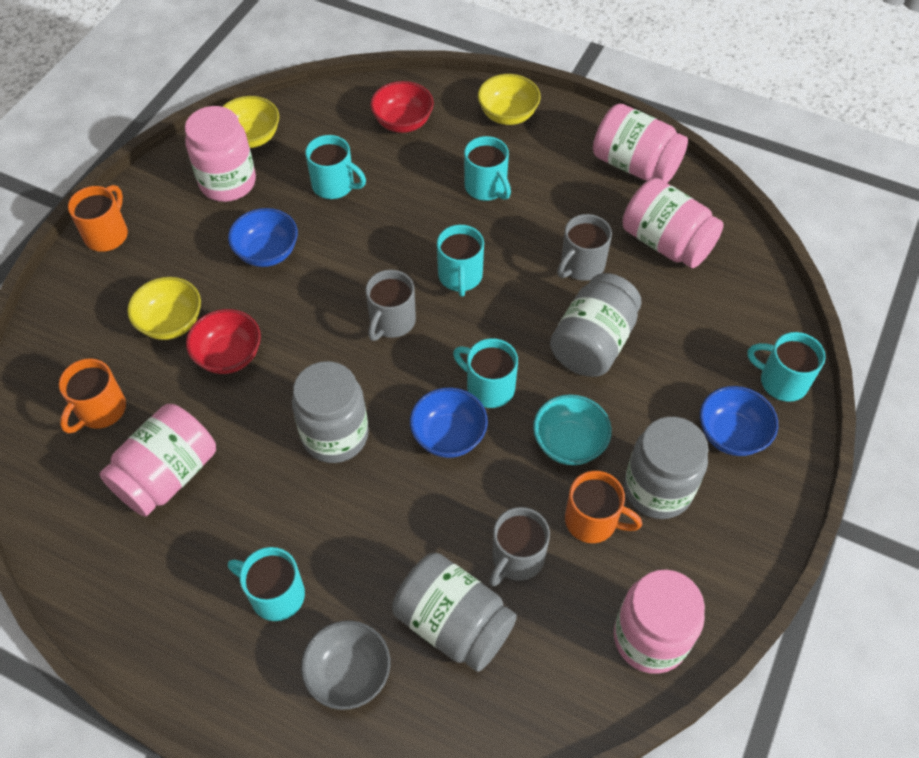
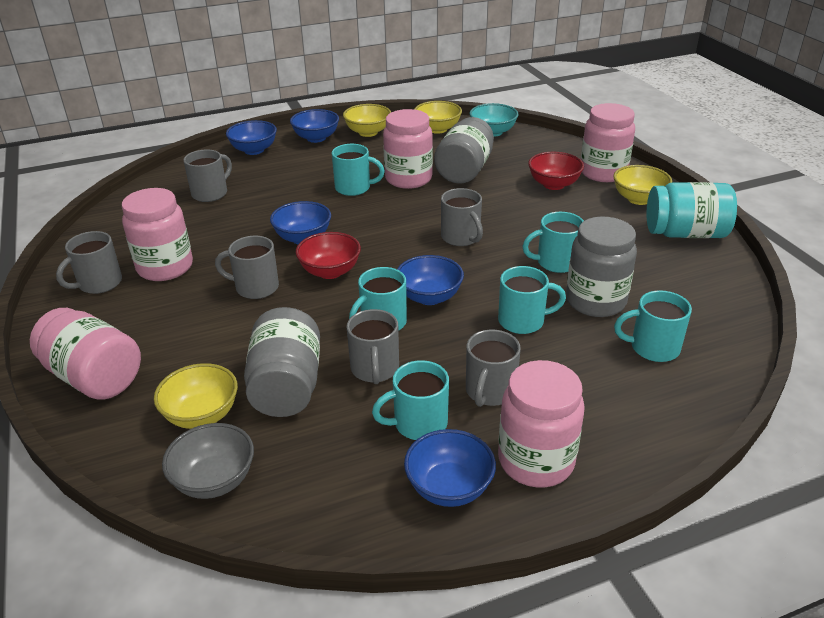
blue bowl: [228,208,298,267] [410,387,488,458] [700,386,778,456] = 3 -> [226,120,277,155] [270,201,331,244] [290,109,339,143] [397,255,464,305] [404,429,496,507] = 5
grey jar: [292,361,369,463] [392,553,517,672] [550,273,642,377] [624,417,708,519] = 4 -> [244,307,320,417] [434,117,494,184] [566,217,637,317] = 3
grey mug: [365,270,416,341] [489,507,550,586] [557,214,612,281] = 3 -> [56,231,122,294] [183,149,232,202] [215,236,279,299] [346,309,399,384] [441,188,483,246] [466,330,521,407] = 6
orange mug: [59,358,126,433] [68,185,128,252] [565,471,642,543] = 3 -> none = 0
turquoise jar: none = 0 -> [647,182,737,238] = 1
yellow bowl: [127,277,201,340] [222,96,279,148] [478,74,541,125] = 3 -> [154,363,238,429] [343,104,391,137] [414,101,462,134] [613,165,672,205] = 4

